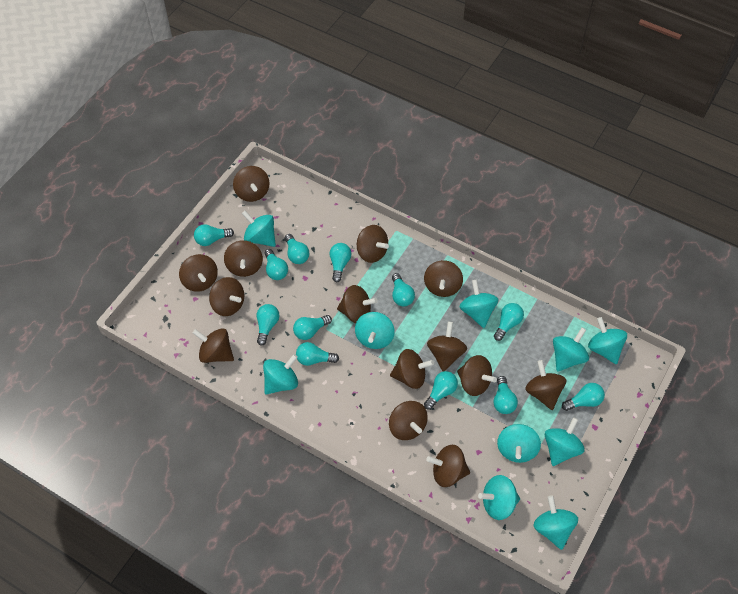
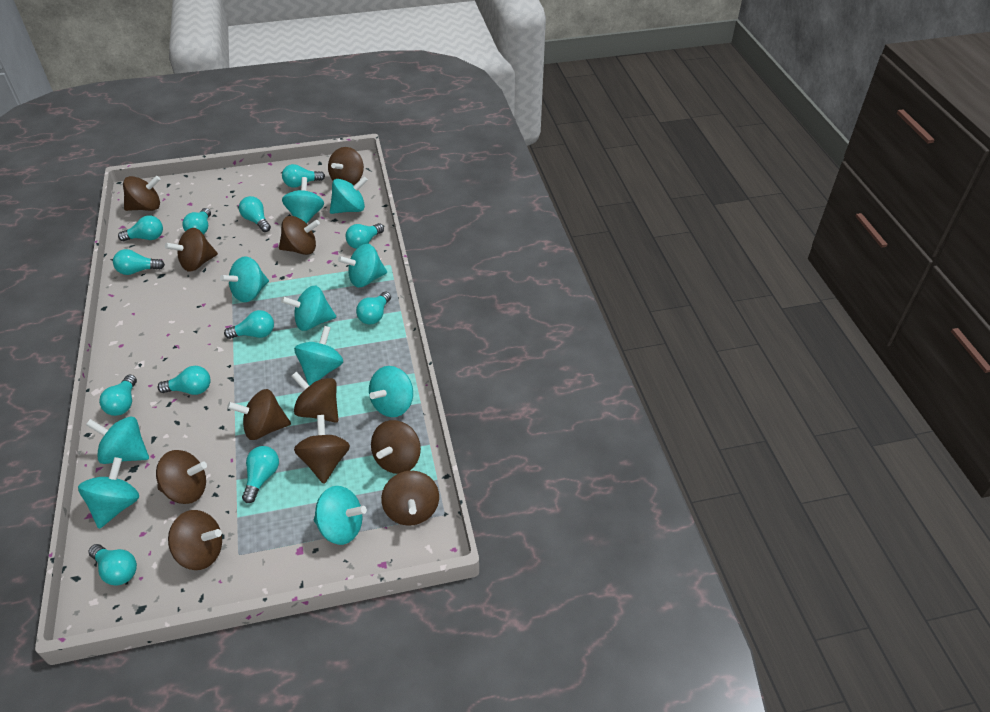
brown spinning top: [179,254,218,292] [193,328,234,363] [209,277,244,316] [224,240,263,277] [233,166,270,202] [337,285,378,323] [357,225,389,263] [389,401,428,440] [390,349,434,389] [424,260,463,297] [426,445,470,487] [427,322,467,371] [457,355,497,396] [525,360,566,410] = 14 -> [123,176,160,211] [156,450,207,504] [165,228,218,272] [168,510,222,570] [227,389,291,440] [279,216,320,255] [292,372,338,423] [294,415,350,484] [328,147,364,185] [371,420,421,474] [381,471,439,526] = 11

